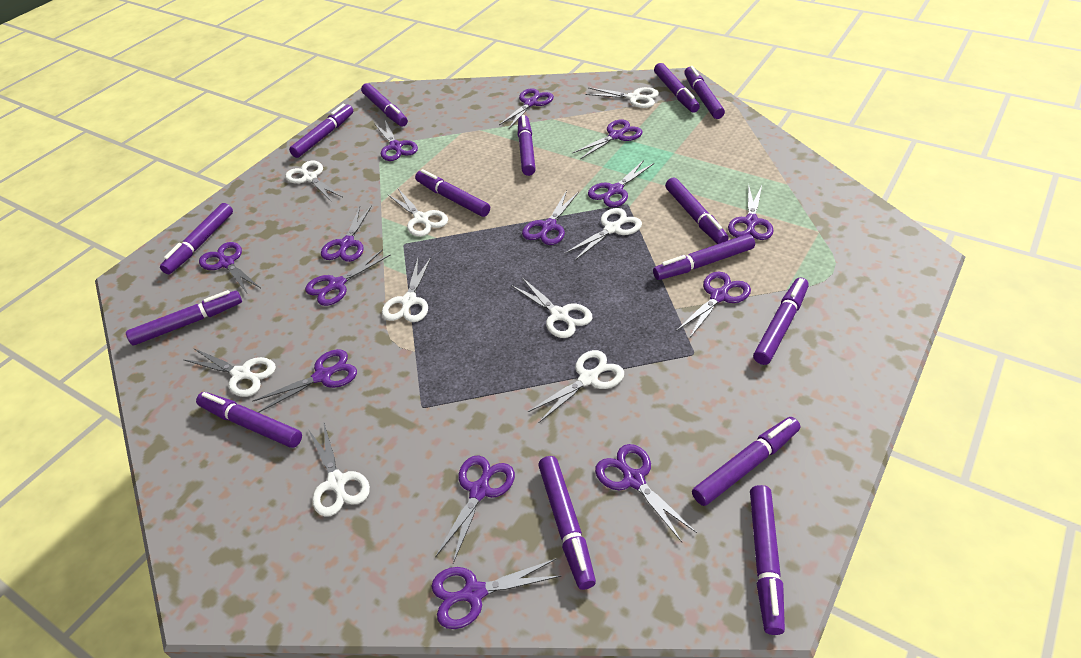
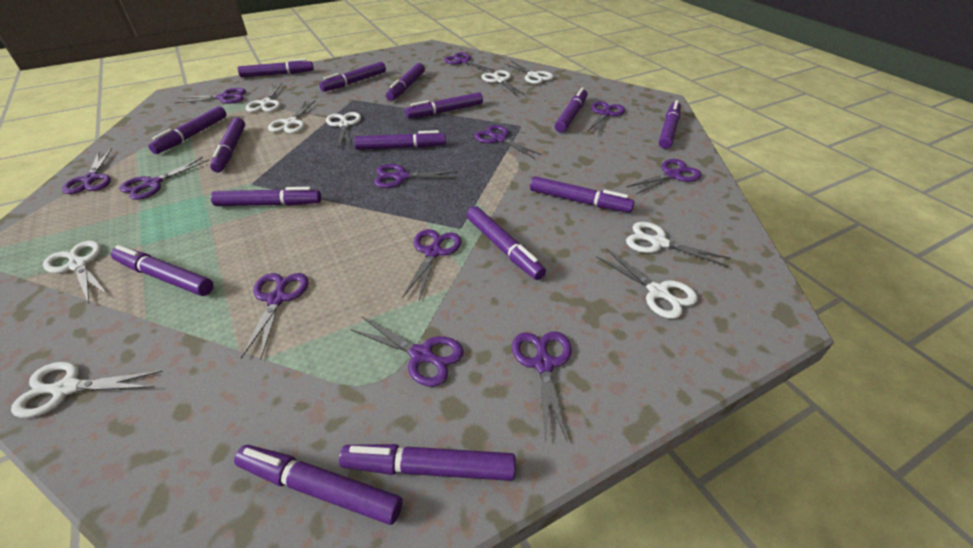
purple scissors: [199,242,260,293] [252,349,357,413] [305,249,391,306] [321,205,372,262] [374,121,418,161] [431,558,561,629] [435,456,515,563] [499,88,554,128] [522,190,579,245] [572,120,643,159] [588,160,654,207] [595,444,697,542] [676,272,751,339] [728,184,774,240] = 14 -> [62,148,112,194] [119,157,209,200] [175,88,246,104] [241,273,309,359] [350,316,464,387] [374,164,458,188] [403,229,462,301] [444,53,495,73] [474,125,542,158] [512,331,571,441] [587,101,625,134] [627,159,701,194] = 12

